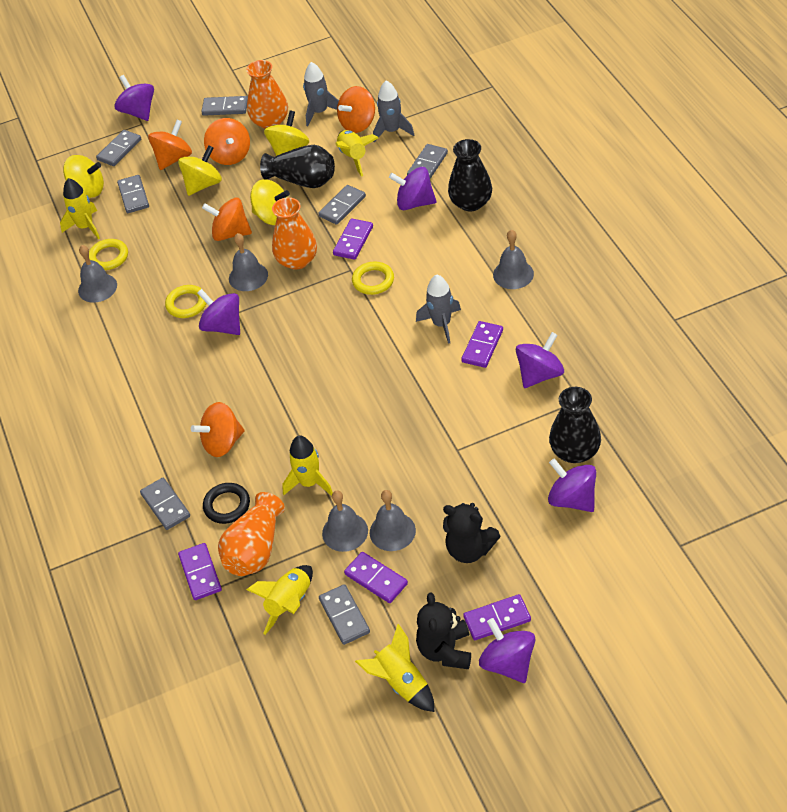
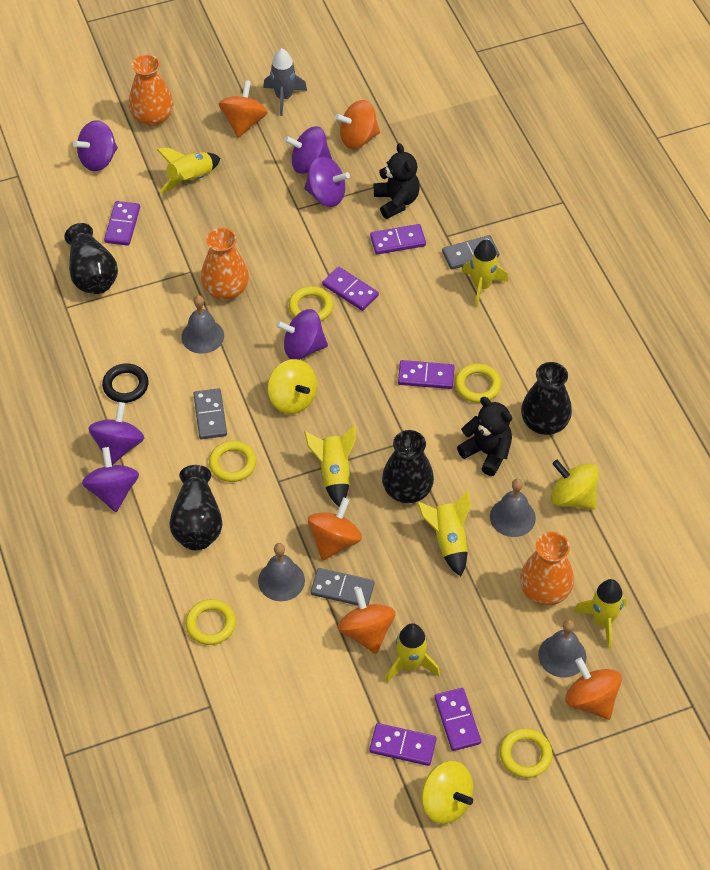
black vase: [260,145,335,188] [448,139,492,212] [549,387,601,463] = 3 -> [65,223,118,294] [169,465,223,550] [382,430,434,503] [521,362,572,435] = 4
grey bell: [78,245,117,303] [229,233,268,291] [322,491,368,552] [370,490,416,551] [493,230,534,289] = 5 -> [181,295,224,354] [258,543,305,601] [490,479,536,537] [538,619,587,678] = 4
grey domino: [96,130,141,166] [117,175,149,213] [140,478,190,530] [201,96,248,116] [318,185,366,225] [319,584,370,645] [407,144,448,179] = 7 -> [193,388,227,439] [311,568,374,606] [442,235,499,270] = 3
grey rocket: [303,62,339,126] [373,81,414,142] [416,274,461,344] = 3 -> [263,48,307,116] = 1
purple domino: [178,543,222,600] [333,218,373,260] [344,552,408,603] [461,321,503,368] [463,594,531,640] = 5 -> [104,201,140,246] [322,267,379,311] [369,723,437,766] [370,224,426,255] [398,360,455,389] [435,688,481,751] = 6
yellow ring: [89,239,128,270] [165,285,206,318] [352,261,394,295] = 3 -> [185,599,236,645] [209,441,256,482] [289,286,333,321] [455,363,501,403] [500,728,552,778] = 5
yellow rocket: [60,178,100,240] [246,565,313,635] [282,436,333,496] [335,130,378,177] [355,624,434,712] = 5 -> [156,148,220,194] [304,425,356,507] [386,623,440,683] [417,490,470,577] [462,239,508,307] [574,579,627,648] = 6
yellow spinning top: [63,155,104,198] [178,145,222,196] [250,179,290,225] [264,111,309,156] = 4 -> [268,359,317,414] [421,761,473,824] [551,460,599,510] = 3

